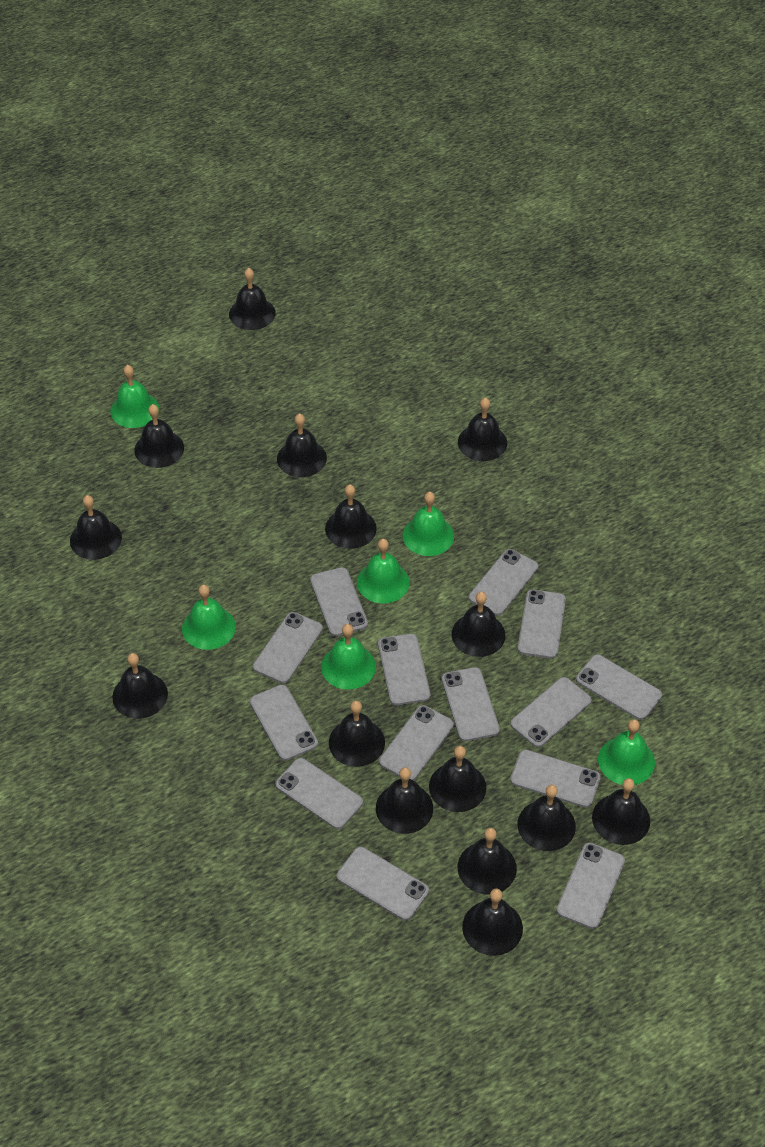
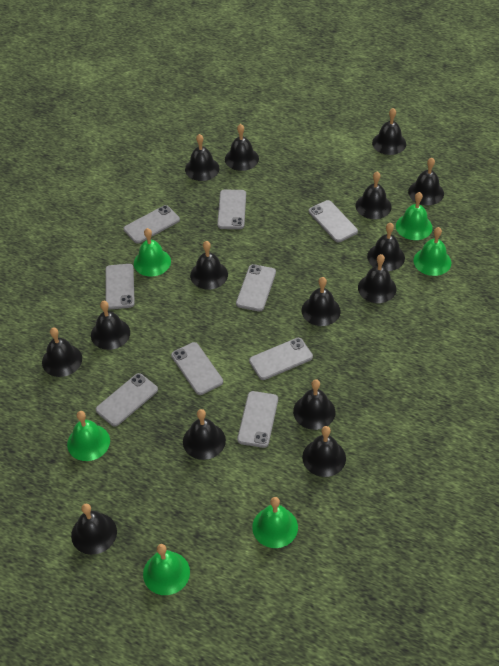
grey phone: [250,685,318,761] [253,612,323,683] [275,758,363,829] [310,567,368,636] [337,847,429,920] [378,634,430,705] [379,705,454,781] [442,667,500,742] [469,549,538,616] [510,677,591,747] [510,750,601,808] [518,589,566,659] [556,843,625,929] [576,654,662,720] = 14 -> [96,373,158,427] [105,264,135,309] [124,205,180,244] [171,342,223,395] [217,190,246,229] [236,264,276,312] [237,391,278,448] [249,338,313,380] [309,200,358,242] = 9

